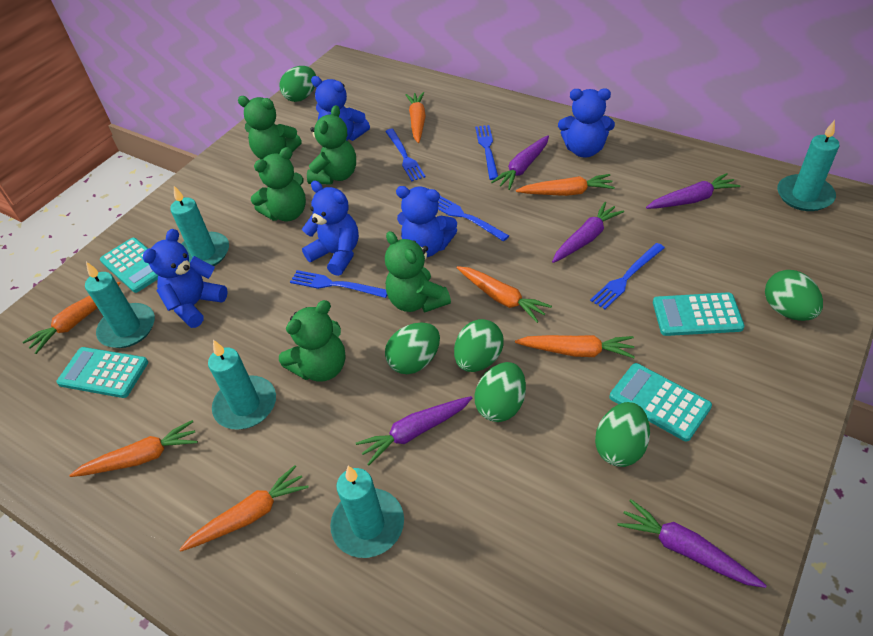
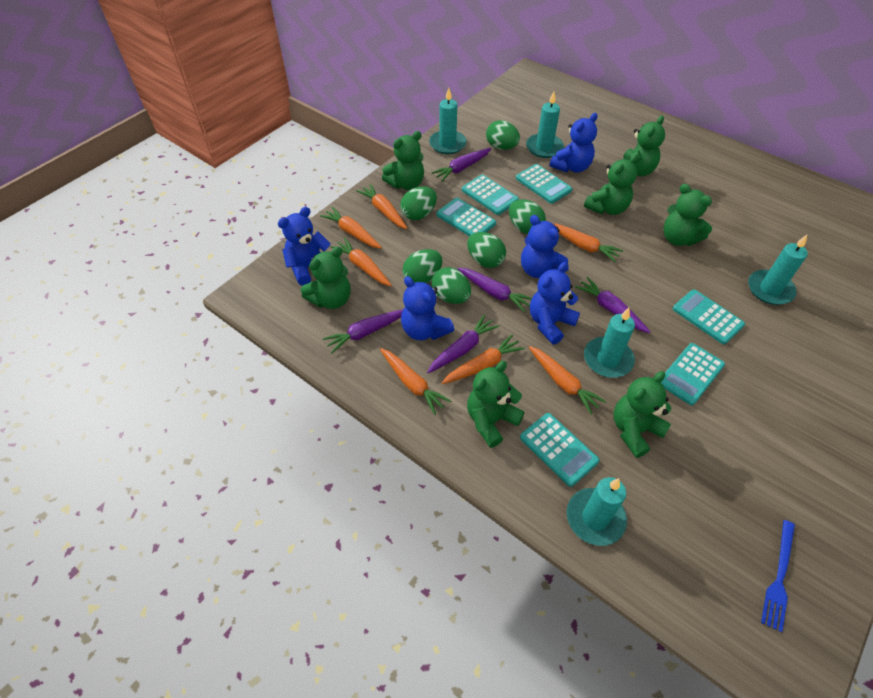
blue fork: [290,270,387,298] [385,129,426,181] [438,196,509,241] [475,125,498,180] [590,243,665,309] = 5 -> [761,520,795,632] = 1
green teddy bear: [238,96,302,159] [251,147,306,221] [279,300,346,382] [307,105,356,184] [385,231,451,312] = 5 -> [301,247,351,309] [382,131,424,190] [467,361,525,448] [584,154,638,215] [613,371,672,458] [623,116,665,176] [663,184,712,246] = 7
turquoise calculator: [56,347,148,398] [100,238,158,293] [610,363,712,441] [653,292,745,336] = 4 -> [437,198,496,236] [462,175,519,215] [516,164,572,204] [520,413,599,487] [660,343,725,405] [673,289,745,344] = 6

